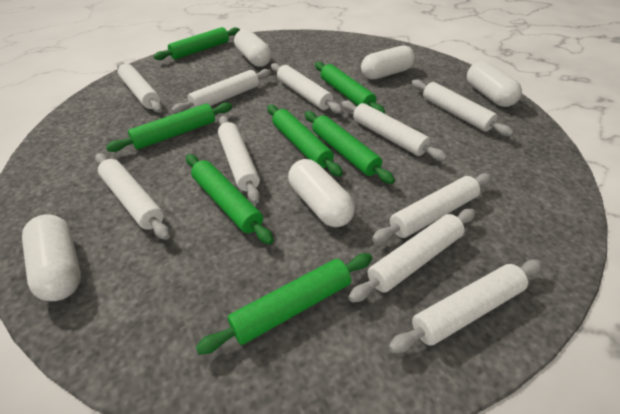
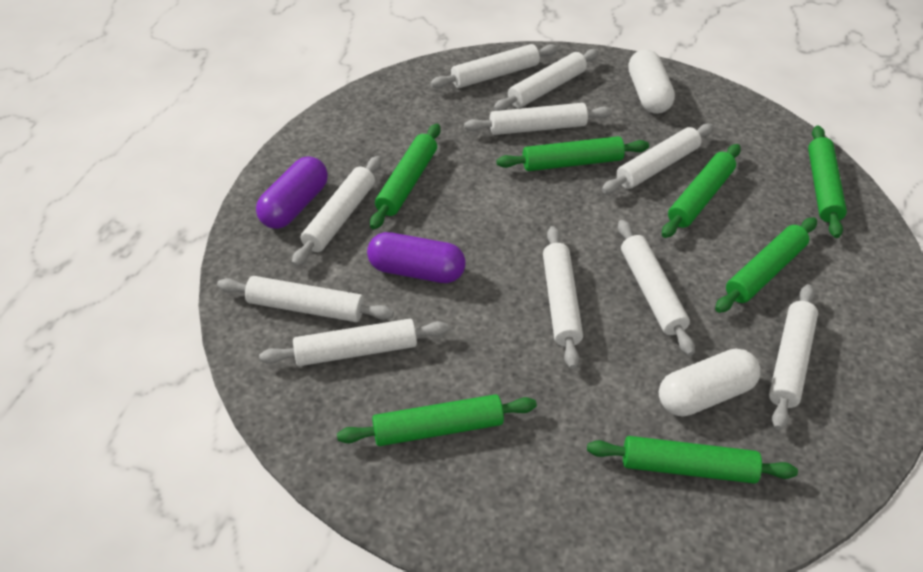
purple capsule: none = 0 -> [256,156,328,229] [367,232,466,283] = 2
white capsule: [22,215,81,301] [234,29,272,67] [288,159,355,227] [361,45,415,80] [467,61,522,107] = 5 -> [628,49,675,114] [659,348,761,417] = 2

